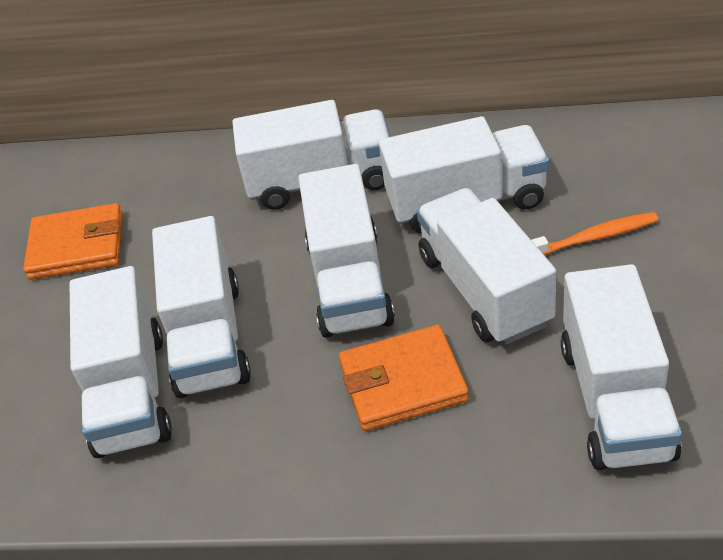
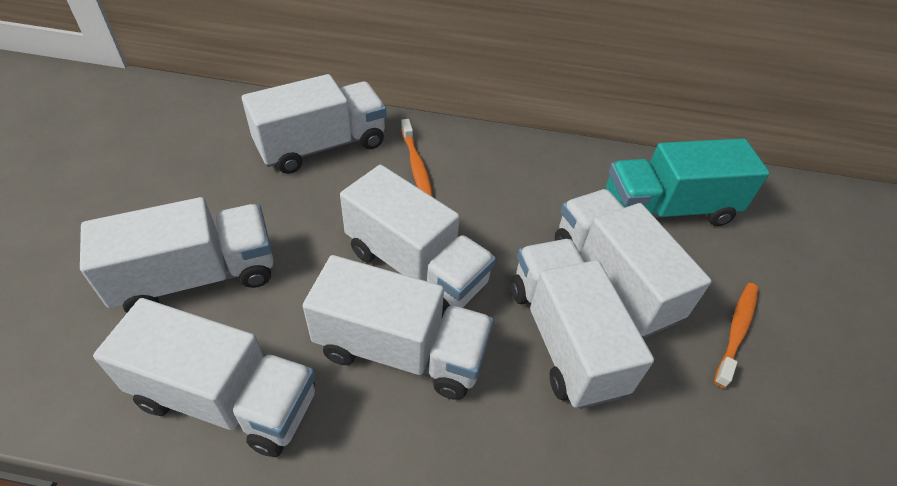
orange toothbrush: [531,212,658,255] = 1 -> [401,119,433,197] [714,283,758,388] = 2
orange wallet: [23,203,123,280] [339,325,469,431] = 2 -> none = 0
turquoise truck: none = 0 -> [606,138,770,226] = 1

